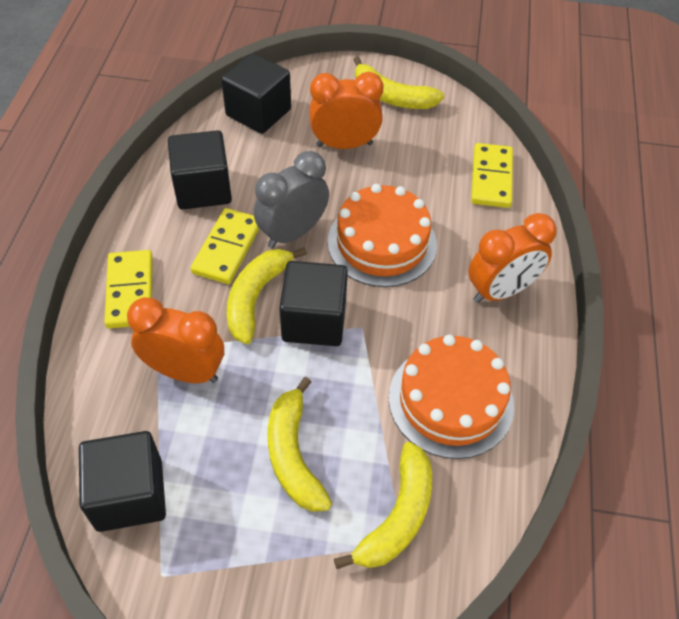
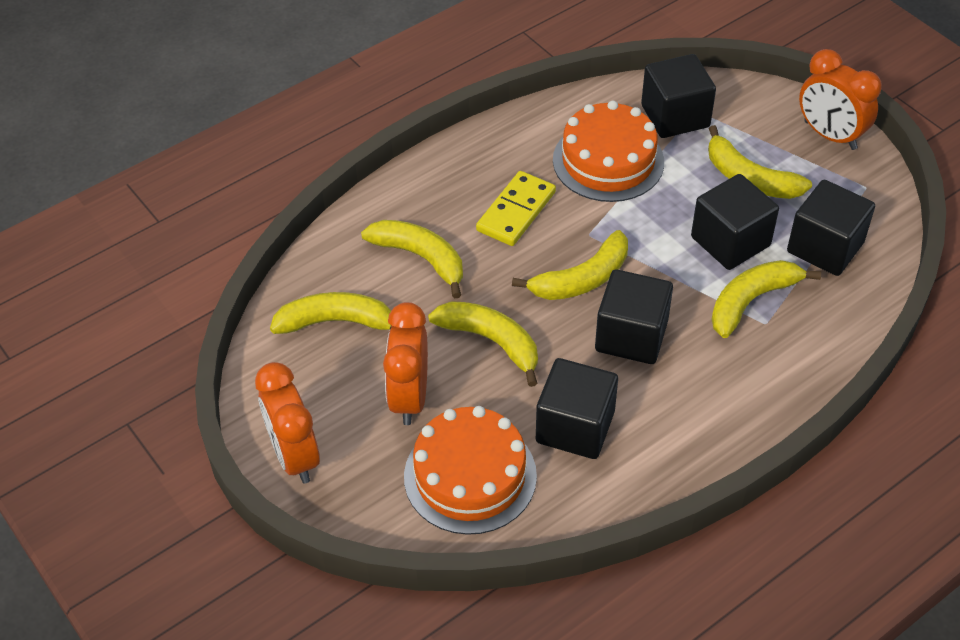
black cube: [79,431,166,532] [168,130,232,210] [221,53,291,134] [279,261,348,346] = 4 -> [536,358,618,459] [595,269,673,364] [641,54,716,138] [691,174,779,270] [787,180,875,276] = 5
grey clock: [254,151,329,248] = 1 -> none = 0
yellow banana: [227,247,307,344] [267,377,332,512] [334,442,432,569] [353,56,444,109] = 4 -> [270,292,392,334] [361,220,463,299] [428,301,538,387] [512,230,628,300] [708,125,812,199] [711,260,821,338] = 6
yellow domino: [104,250,153,329] [190,208,260,284] [471,143,513,208] = 3 -> [476,171,556,246] = 1

